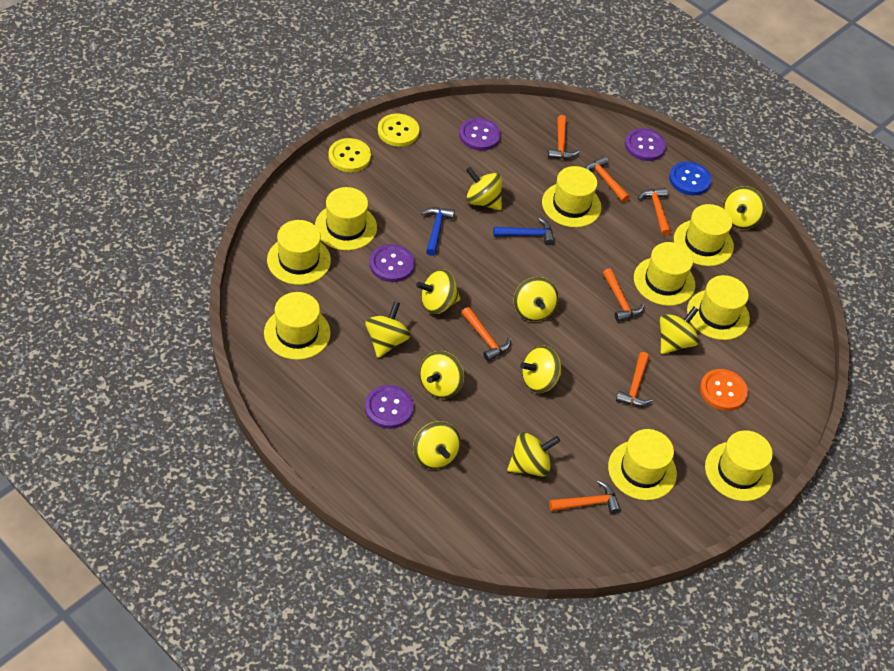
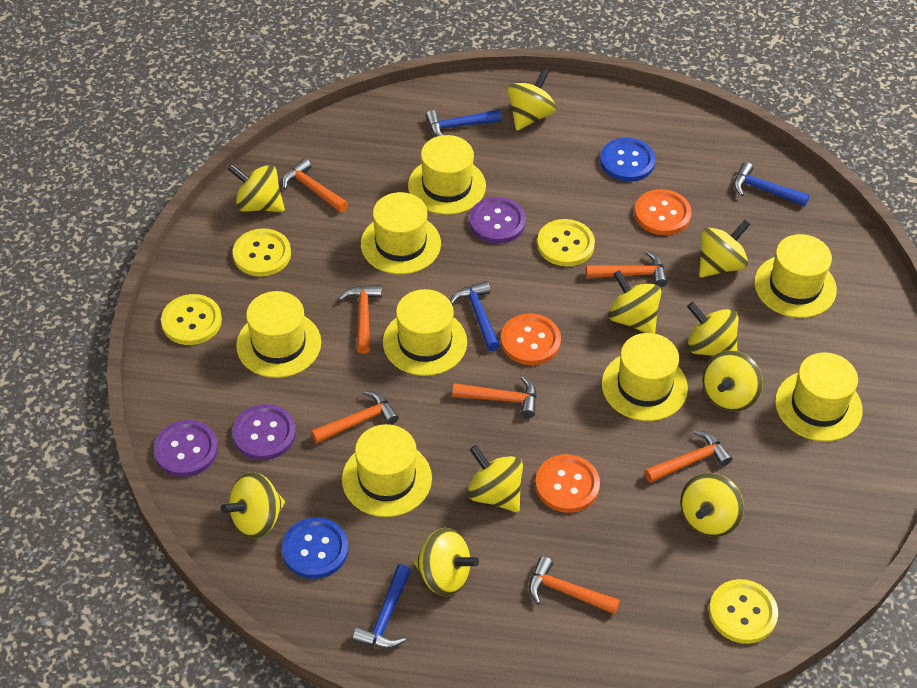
blue button: [669,162,711,195] = 1 -> [282,517,349,579] [600,138,656,182] = 2
blue hammer: [421,207,455,256] [493,218,554,245] = 2 -> [352,564,411,649] [425,110,502,137] [450,281,500,351] [734,162,810,207] = 4
orange button: [700,369,748,411] = 1 -> [501,314,561,365] [535,454,600,513] [634,189,692,235] = 3
purple button: [365,385,414,429] [369,244,415,282] [459,118,501,151] [625,128,666,161] = 4 -> [153,420,218,477] [232,404,296,460] [469,197,526,244] = 3
yellow button: [329,138,371,172] [378,113,419,147] = 2 -> [161,294,222,345] [233,228,291,277] [537,219,595,267] [709,579,778,644] = 4
yellow hat: [264,292,331,360] [267,220,331,285] [315,187,377,251] [542,166,601,227] [608,429,677,500] [634,242,695,306] [674,204,734,266] [687,275,750,340] [705,430,773,501] = 9 -> [236,291,321,378] [342,424,432,517] [361,192,441,274] [383,289,467,376] [408,135,486,215] [602,333,688,421] [754,234,837,318] [775,352,863,442] = 8

